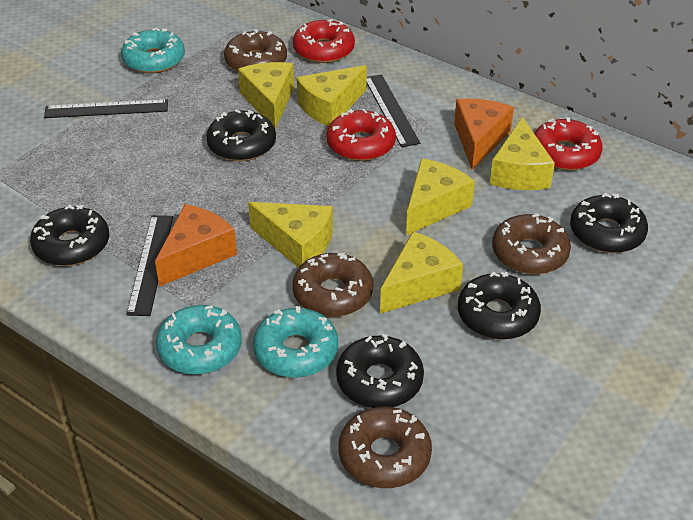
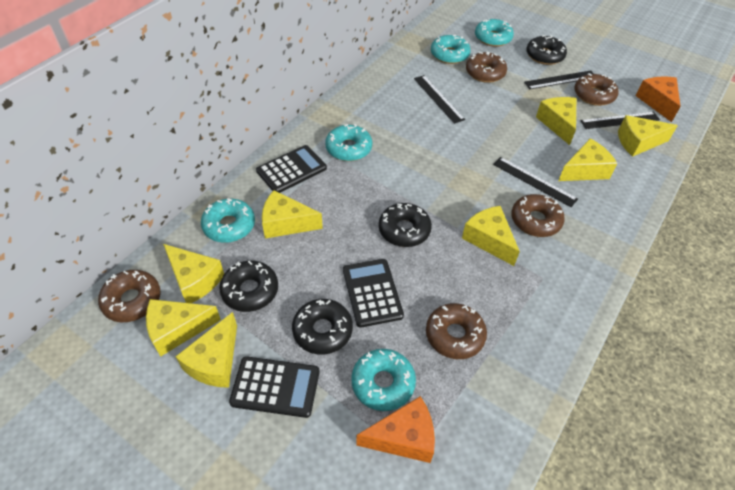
black calculator: none = 0 -> [229,356,320,418] [256,145,327,193] [343,259,404,328] = 3
black donut: [30,205,109,266] [206,110,276,161] [336,334,424,408] [458,271,541,340] [570,193,648,253] = 5 -> [219,261,278,312] [292,299,353,355] [379,203,432,247] [526,35,567,65] = 4
black ruler: [44,99,168,118] [126,215,173,316] [367,74,420,147] = 3 -> [414,75,465,124] [493,157,578,207] [524,70,594,89] [580,112,660,129] = 4
brown donut: [224,29,287,72] [292,253,373,317] [339,407,432,488] [492,214,571,274] = 4 -> [98,270,161,322] [426,303,487,359] [466,52,507,83] [511,194,565,237] [574,73,619,106] = 5
red donut: [293,19,355,63] [326,109,396,161] [534,117,602,171] = 3 -> none = 0
turquoise donut: [121,27,185,73] [156,305,242,375] [253,306,339,378] = 3 -> [201,199,255,243] [325,124,372,161] [351,349,416,411] [431,35,471,64] [475,18,514,47] = 5
yellow cheese: [238,62,294,129] [248,202,333,268] [297,65,367,126] [380,232,463,314] [406,158,475,236] [490,117,555,190] = 6 -> [146,299,221,357] [163,244,224,303] [175,312,237,388] [262,190,323,238] [462,206,520,266] [536,97,576,145] [558,138,617,181] [618,115,678,157] = 8

